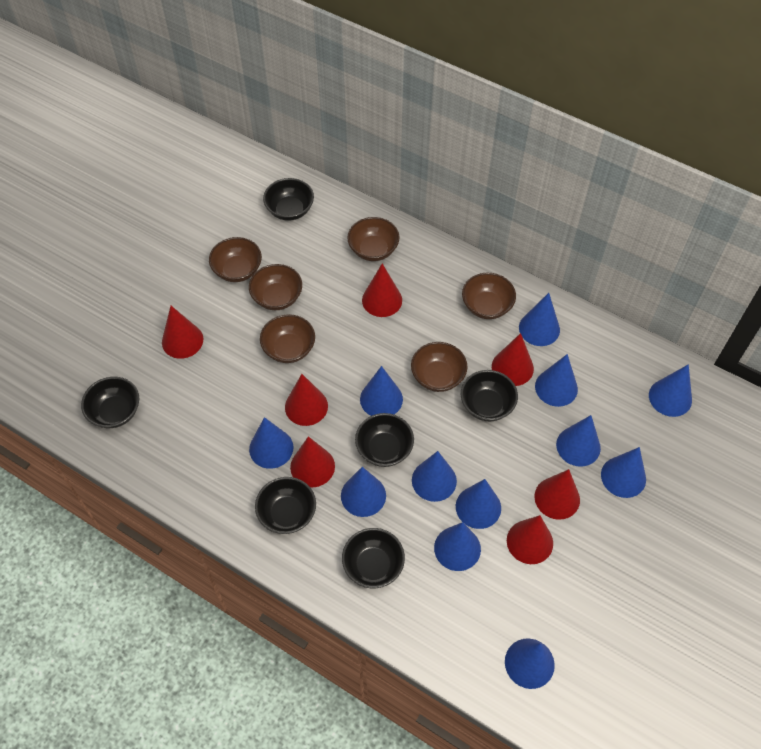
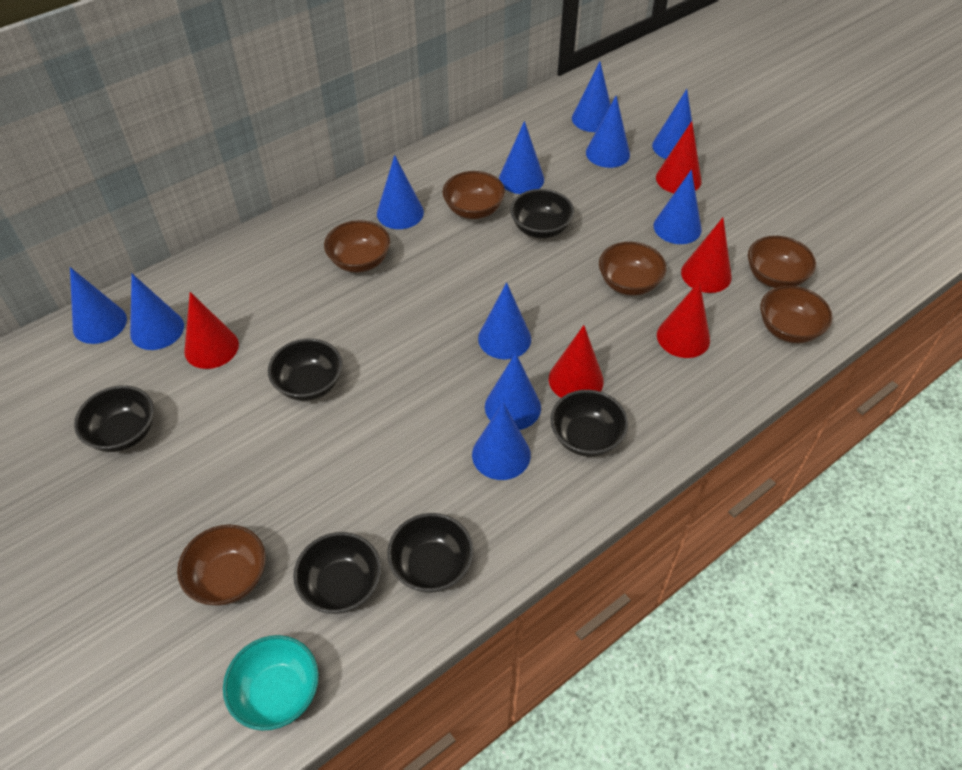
blue cone: [249,417,293,469] [341,467,386,517] [360,366,403,416] [412,451,457,502] [434,522,481,571] [456,479,501,529] [505,638,555,689] [519,293,560,346] [535,354,578,407] [556,415,601,467] [601,447,646,498] [649,364,692,417] = 12 -> [70,267,127,344] [130,274,184,350] [377,155,424,229] [472,402,531,480] [478,282,531,359] [485,353,541,430] [499,121,544,194] [572,62,611,132] [586,96,630,168] [652,89,692,159] [654,170,702,244] = 11
red cone: [162,306,203,359] [285,374,328,426] [290,436,335,487] [362,263,402,317] [492,333,534,386] [507,515,553,564] [534,469,580,520] = 7 -> [184,292,239,369] [549,325,604,398] [656,121,702,193] [657,281,710,358] [681,217,732,293] = 5
turquoise bowl: none = 0 -> [223,635,319,730] = 1

